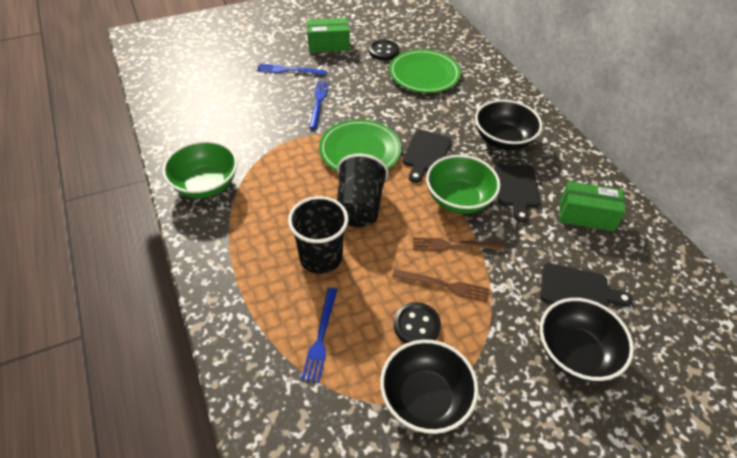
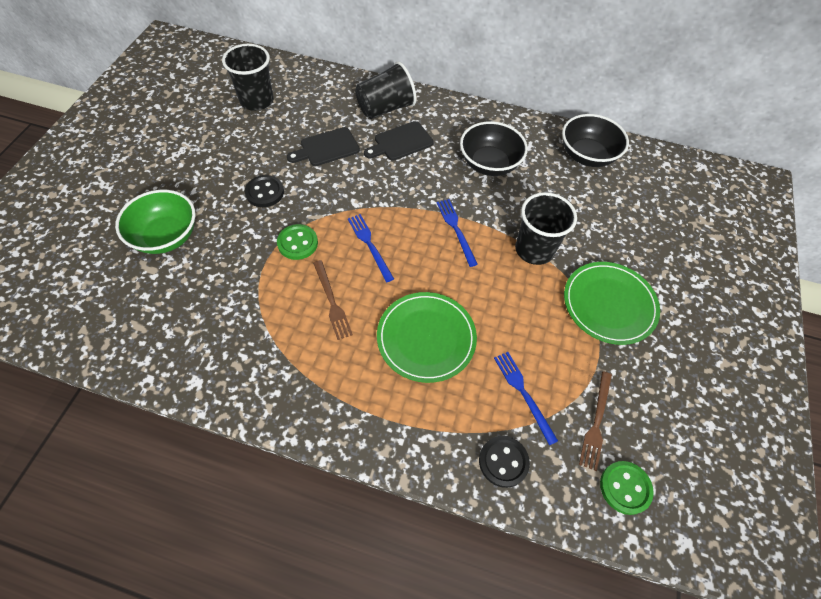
black bowl: [380,339,479,434] [475,100,542,150] [540,298,634,382] = 3 -> [460,121,528,176] [562,114,629,167] = 2
black cup: [288,196,348,274] [337,154,388,227] = 2 -> [222,44,274,111] [355,61,416,119] [515,192,577,265] = 3
black cutting board: [402,130,452,183] [494,164,540,223] [541,263,633,308] = 3 -> [287,127,360,166] [364,121,434,161] = 2
green bowl: [162,140,238,198] [426,155,500,214] = 2 -> [115,190,195,254] = 1
green box: [307,18,350,53] [559,181,626,231] = 2 -> none = 0
green button: none = 0 -> [277,224,318,260] [600,461,654,515] = 2

